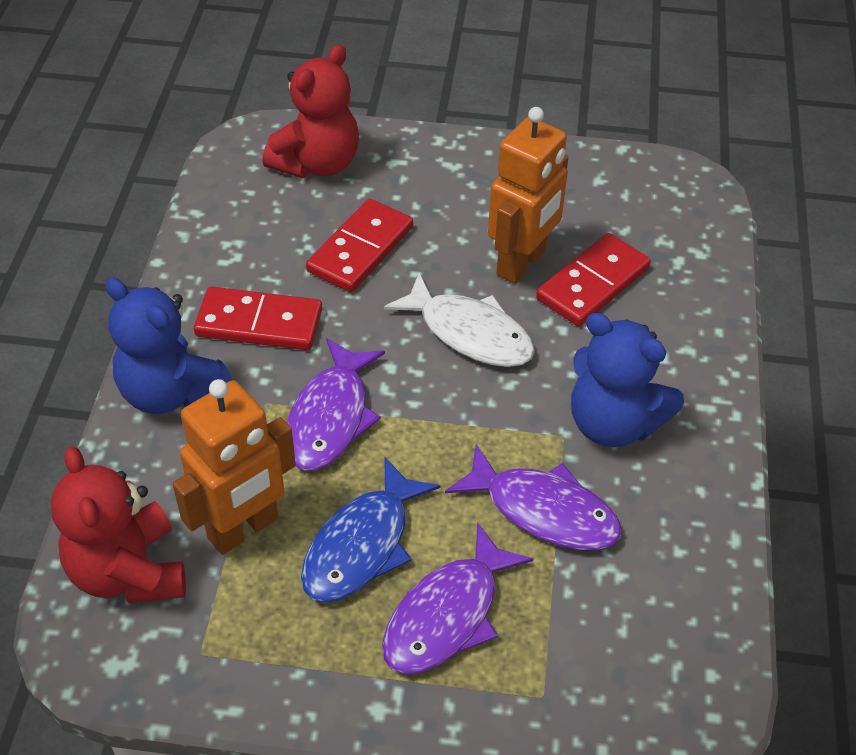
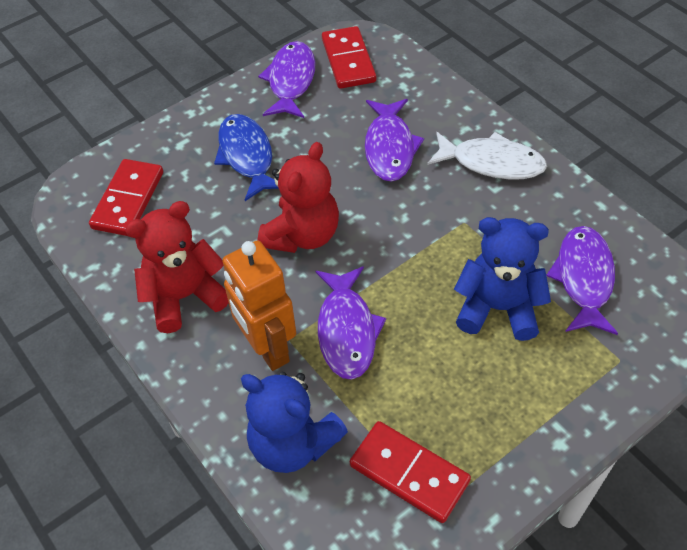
orange robot: [173,379,296,555] [488,107,568,284] = 2 -> [222,240,296,371] = 1
purple fish: [287,338,385,471] [382,522,533,674] [445,444,622,550] = 3 -> [258,41,316,118] [316,266,386,380] [365,99,424,181] [546,226,618,335] = 4

